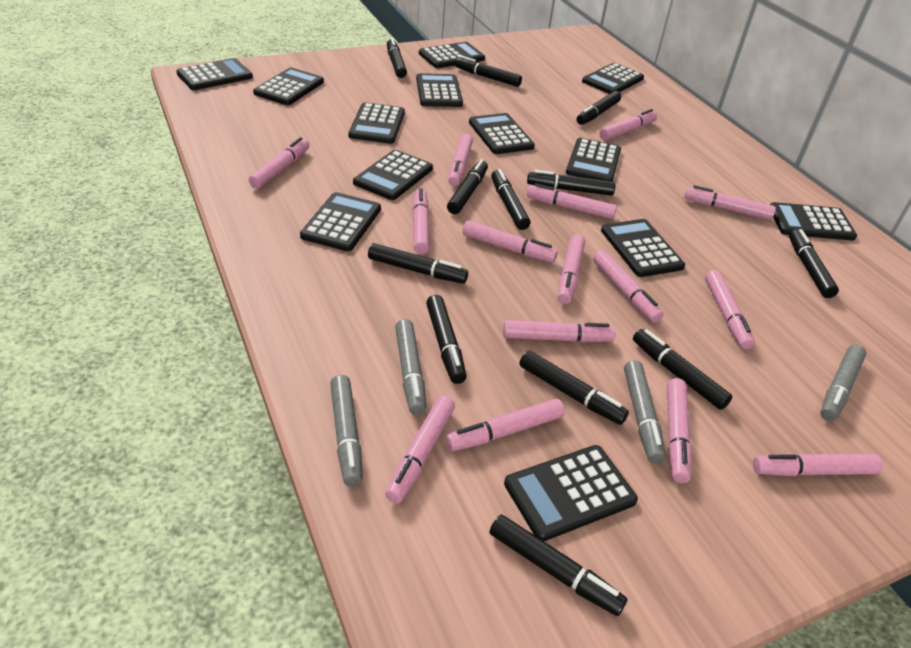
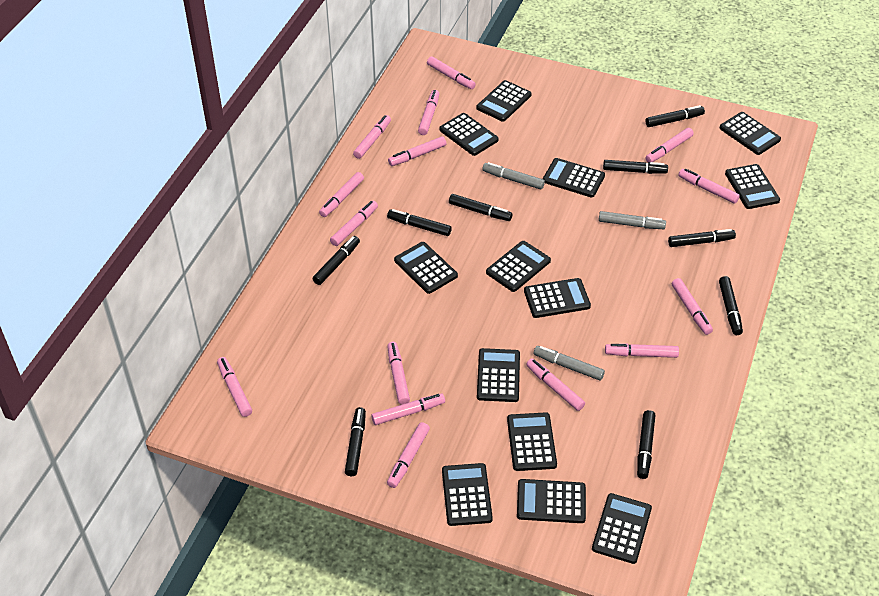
black marker: [368,243,468,283] [387,38,407,78] [426,295,467,384] [447,159,488,214] [455,56,522,87] [490,515,628,616] [491,169,531,230] [519,351,629,425] [527,170,616,196] [576,91,621,125] [633,329,732,410] [789,229,839,298] = 12 -> [313,236,360,285] [345,407,366,476] [387,209,452,236] [449,194,512,221] [603,160,668,174] [637,410,655,479] [646,105,705,127] [668,229,736,247] [719,276,743,335] = 9
grey marker: [330,375,363,487] [395,319,426,415] [624,360,666,464] [820,345,867,421] = 4 -> [482,162,545,190] [534,346,605,381] [599,211,666,229] = 3

